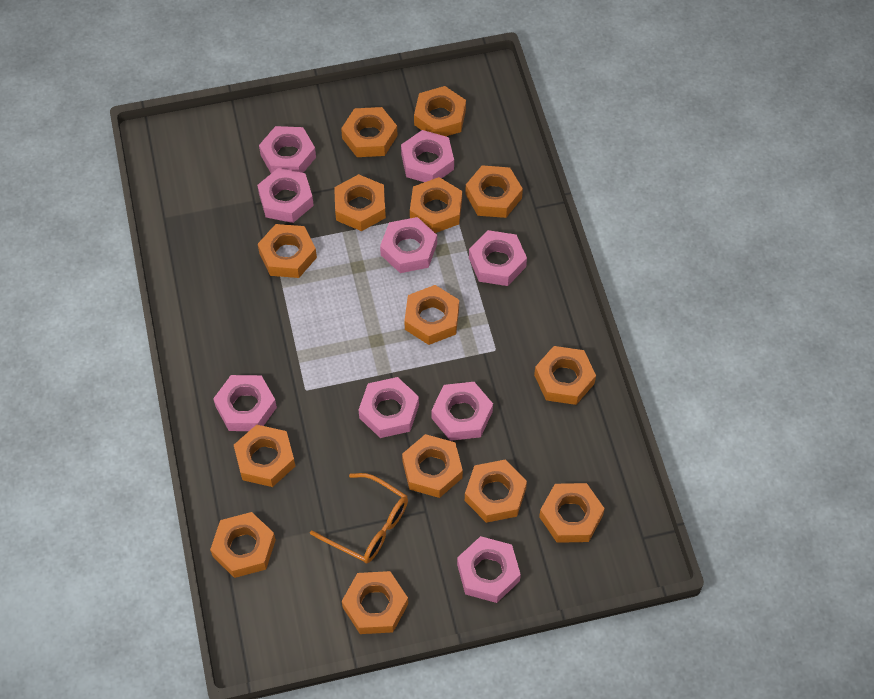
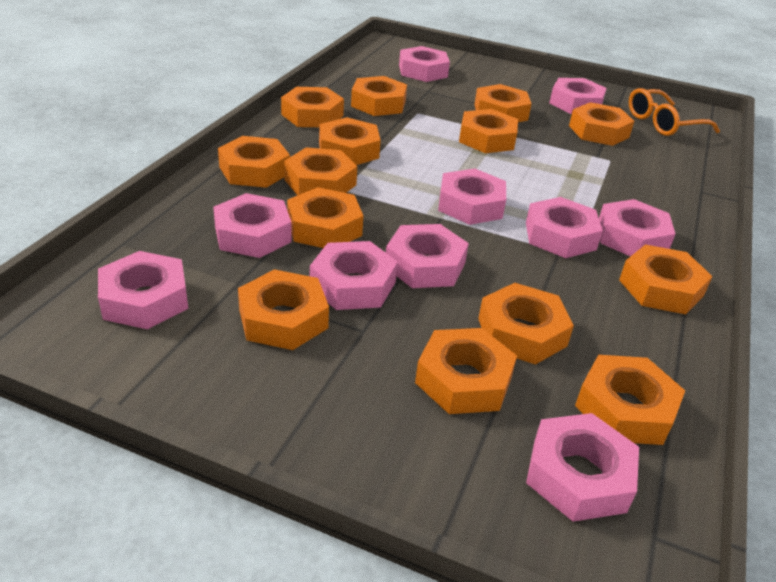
pink nut: [213,375,277,431] [257,168,314,223] [259,126,316,173] [359,377,419,438] [380,217,437,273] [401,130,454,182] [432,382,493,441] [457,536,521,603] [469,230,527,286] = 9 -> [98,251,188,329] [213,193,292,258] [310,241,398,310] [386,224,469,288] [399,46,450,82] [438,169,506,225] [526,197,603,258] [526,413,639,522] [549,78,607,114] [599,199,675,257] = 10

